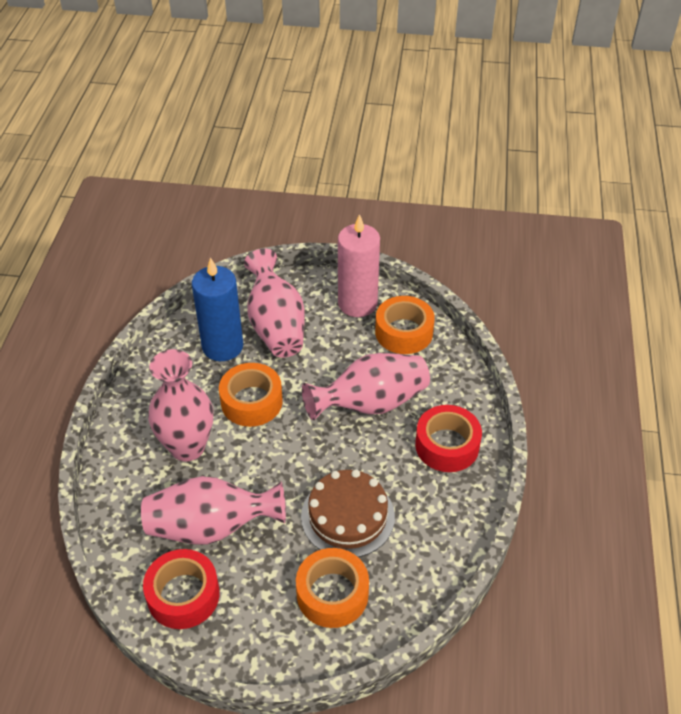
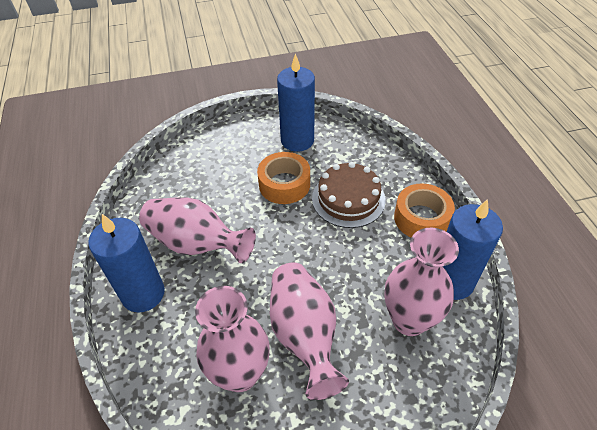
blue candle: [192,257,243,361] = 1 -> [88,214,165,312] [277,53,315,152] [443,199,503,300] = 3
orange tape: [219,363,283,427] [296,548,369,628] [375,296,435,354] = 3 -> [257,152,310,204] [394,184,455,238] = 2
pink candle: [338,214,380,317] = 1 -> none = 0
red tape: [143,549,220,629] [415,405,482,472] = 2 -> none = 0

